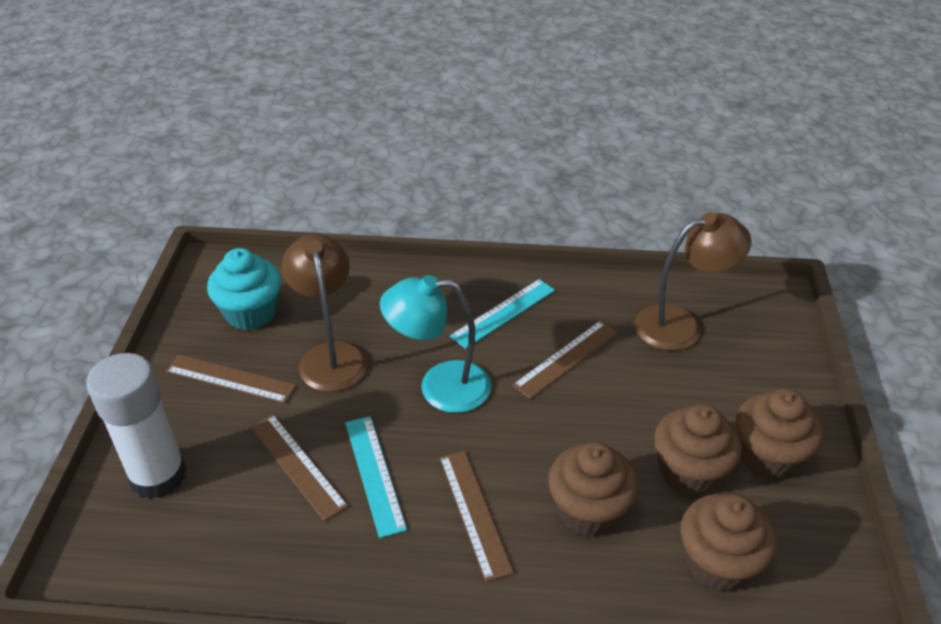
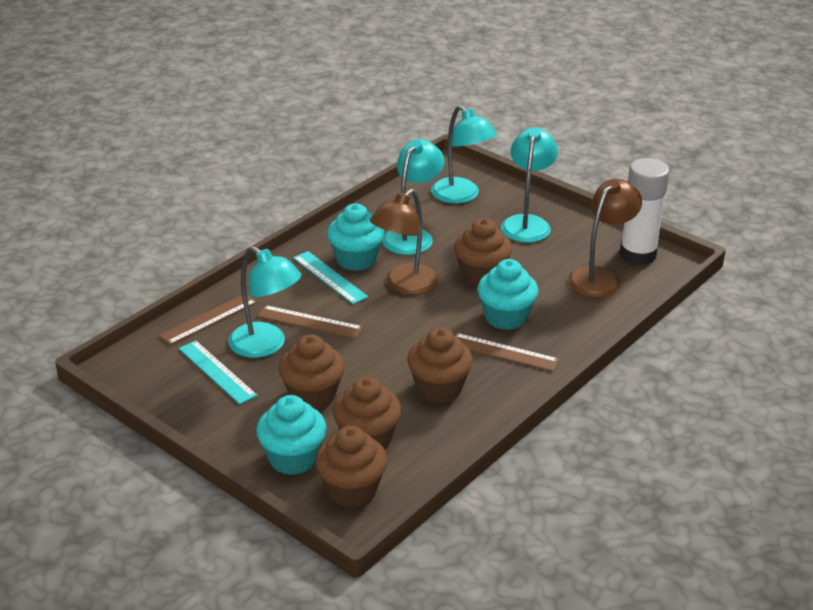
brown cupcake: [548,442,638,537] [654,404,742,496] [680,493,777,592] [736,389,823,480] = 4 -> [278,334,345,410] [315,426,387,508] [333,377,401,449] [407,327,473,403] [454,218,512,286] = 5
brown ruler: [166,354,296,403] [250,414,348,521] [439,451,514,582] [512,321,618,399] = 4 -> [159,295,257,345] [257,305,363,339] [454,333,559,371] = 3
turquoise cupcake: [207,248,281,331] = 1 -> [256,395,327,475] [327,203,385,271] [477,259,538,330] = 3
turquoise lamp: [380,275,491,413] = 1 -> [228,246,302,358] [382,139,445,255] [431,105,497,204] [501,128,558,243] = 4

